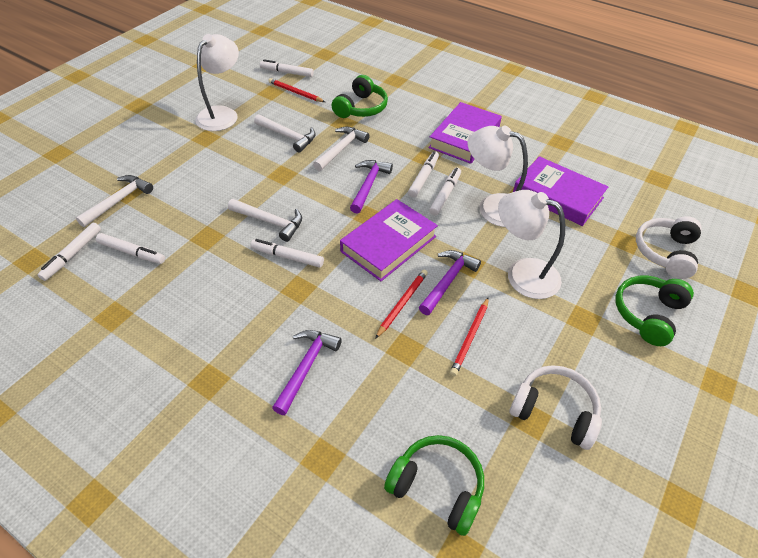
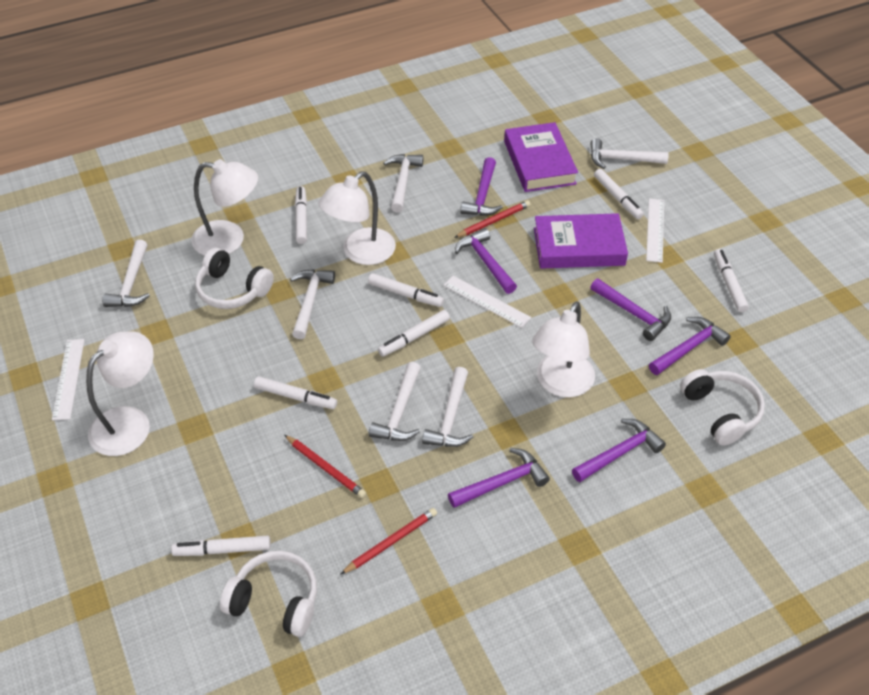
green headphones: [332,75,388,118] [384,435,484,536] [615,276,694,346] = 3 -> none = 0
purple book: [340,199,438,281] [429,102,502,164] [513,156,608,226] = 3 -> [504,122,578,192] [534,213,628,269] = 2
purple hammer: [272,330,342,415] [350,160,393,214] [419,250,481,315] = 3 -> [448,448,550,508] [455,228,517,294] [460,157,503,216] [572,419,666,482] [590,278,671,341] [649,317,731,375] = 6
white hammer: [76,175,153,227] [228,199,302,242] [254,115,316,153] [313,127,370,171] = 4 -> [102,240,150,307] [290,269,335,339] [369,362,421,441] [383,154,423,213] [422,367,473,447] [590,138,669,169] = 6
white headphones: [510,365,602,450] [636,216,702,279] = 2 -> [195,248,274,309] [220,551,317,637] [680,369,765,446] = 3
white lamp: [195,34,239,131] [468,126,528,227] [498,190,565,299] = 3 -> [86,331,154,456] [191,159,258,256] [319,172,396,265] [532,302,595,397] = 4
white marker: [38,223,101,281] [96,233,165,264] [250,239,324,268] [260,59,314,77] [408,151,439,198] [429,168,461,216] = 6 -> [171,536,271,556] [254,376,337,409] [295,186,307,244] [368,273,444,307] [378,310,450,357] [594,169,644,219] [714,249,749,312] = 7
white ruler: none = 0 -> [52,339,84,420] [444,276,531,328] [646,198,664,263] = 3

